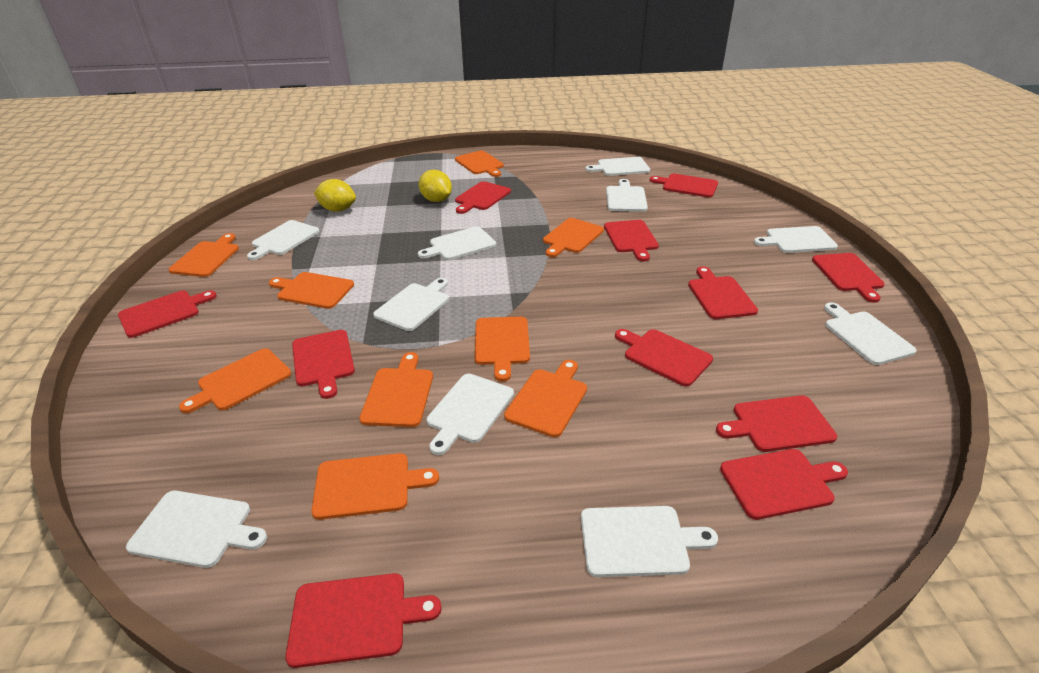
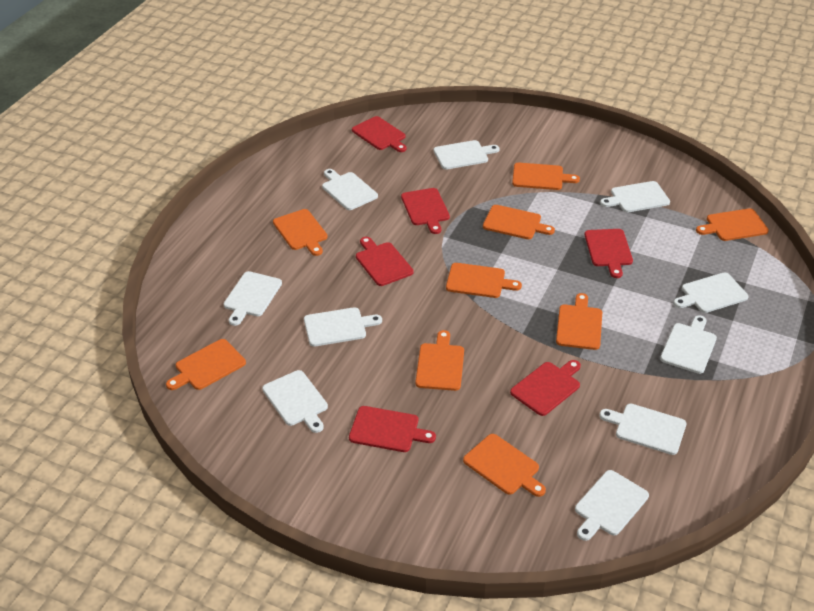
red cutting board: [118,290,217,338] [285,573,442,668] [292,330,355,399] [455,181,511,214] [604,220,659,261] [615,329,713,387] [650,174,718,198] [688,266,758,319] [716,395,837,452] [720,449,848,520] [812,253,885,303] = 11 -> [349,406,436,452] [352,116,407,152] [356,237,414,286] [401,188,450,234] [510,360,581,416] [584,229,633,278] = 6
yellow lemon: [314,179,356,212] [419,170,452,202] = 2 -> none = 0

